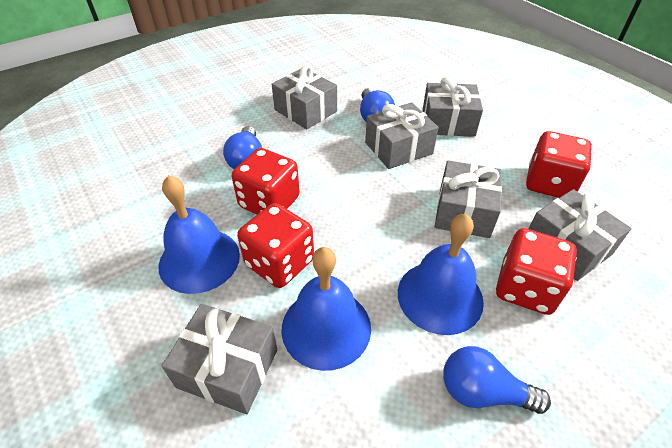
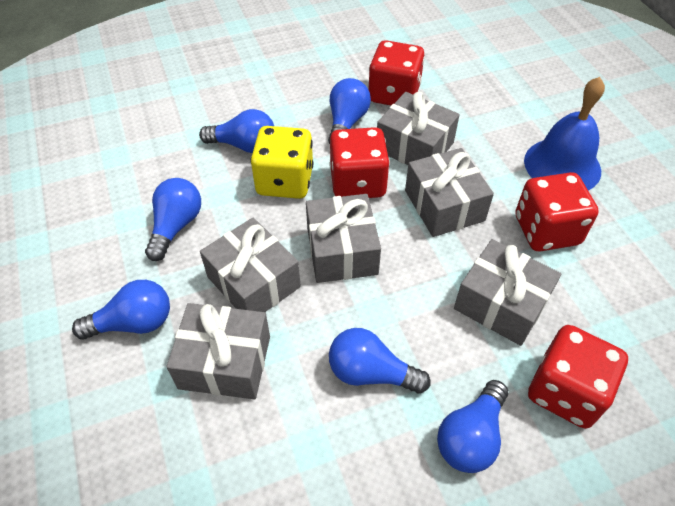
blue bell: [159,175,240,294] [281,247,371,371] [398,214,484,335] = 3 -> [524,77,605,191] = 1
blue light bulb: [223,126,262,169] [360,88,395,122] [443,346,551,414] = 3 -> [72,280,170,340] [145,178,201,261] [199,109,274,153] [328,78,371,144] [329,328,430,394] [437,380,508,473] = 6
yellow dice: none = 0 -> [251,126,313,199] = 1

